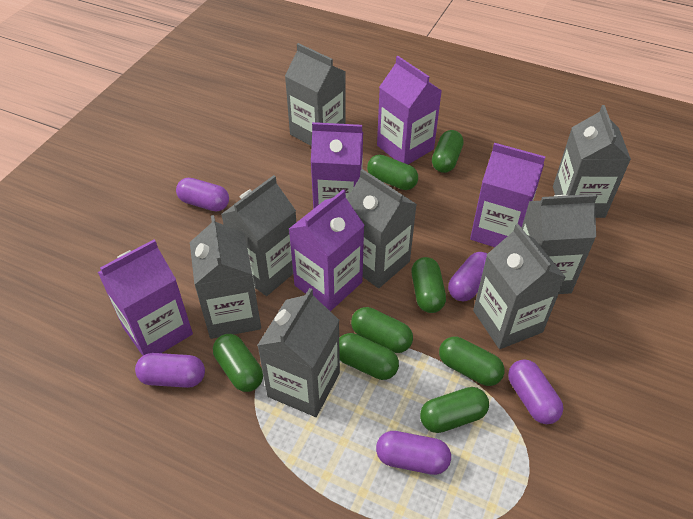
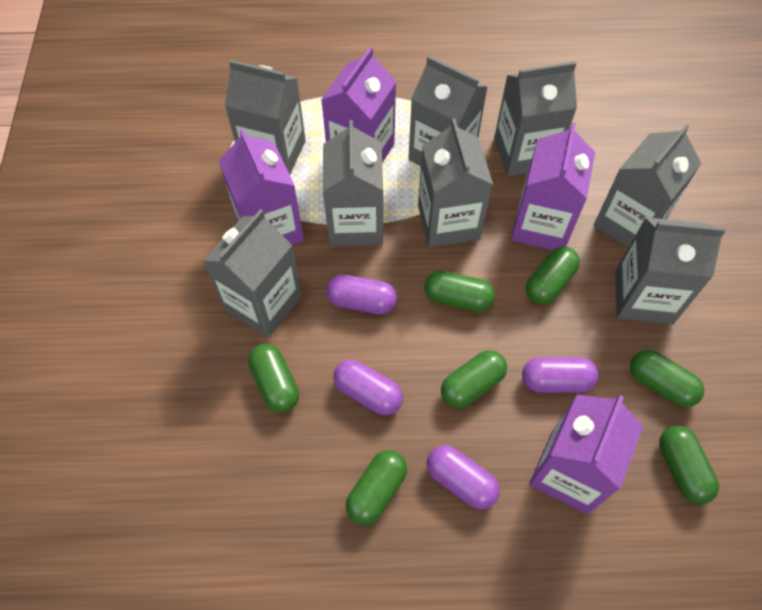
green capsule: [213,334,263,392] [339,333,399,380] [351,307,413,353] [367,155,418,190] [411,257,446,313] [420,387,489,433] [432,130,464,173] [439,337,505,386] = 8 -> [248,344,299,413] [346,450,407,525] [424,271,495,312] [441,350,507,408] [526,246,580,305] [630,350,704,407] [659,426,719,504] = 7
purple capsule: [135,353,205,388] [176,178,229,211] [376,431,451,475] [448,252,487,301] [508,359,563,424] = 5 -> [326,275,397,314] [333,360,403,415] [426,445,500,510] [522,357,599,393] = 4
purple carton: [98,240,193,356] [289,189,365,311] [311,122,363,209] [377,56,442,164] [470,143,545,247] = 5 -> [219,128,304,245] [321,47,396,163] [511,122,595,250] [529,395,644,514] = 4

